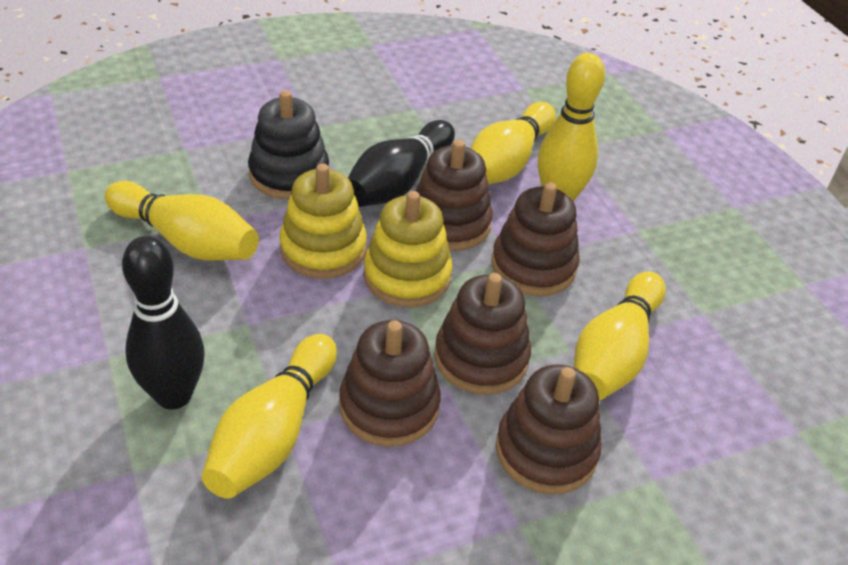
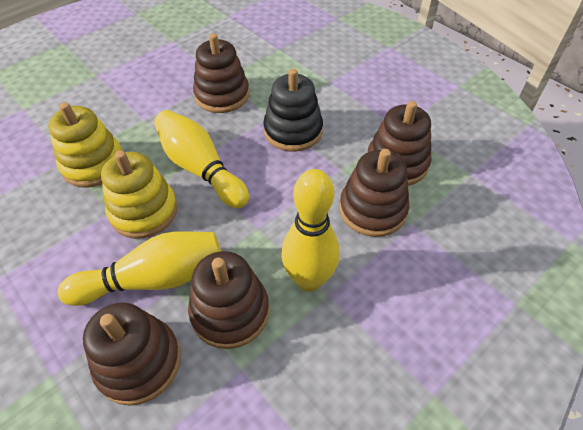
black bowling pin: [122,236,205,410] [348,120,455,207] = 2 -> none = 0
yellow bowling pin: [105,181,259,261] [202,334,337,499] [470,102,556,184] [538,53,605,202] [574,272,666,401] = 5 -> [57,231,221,306] [154,110,249,208] [281,169,340,292] = 3

